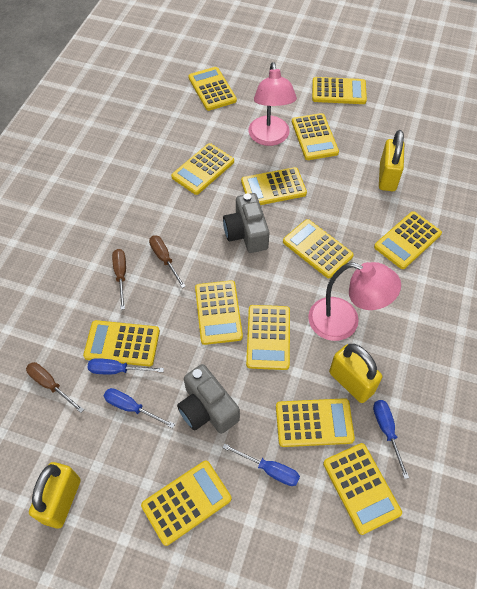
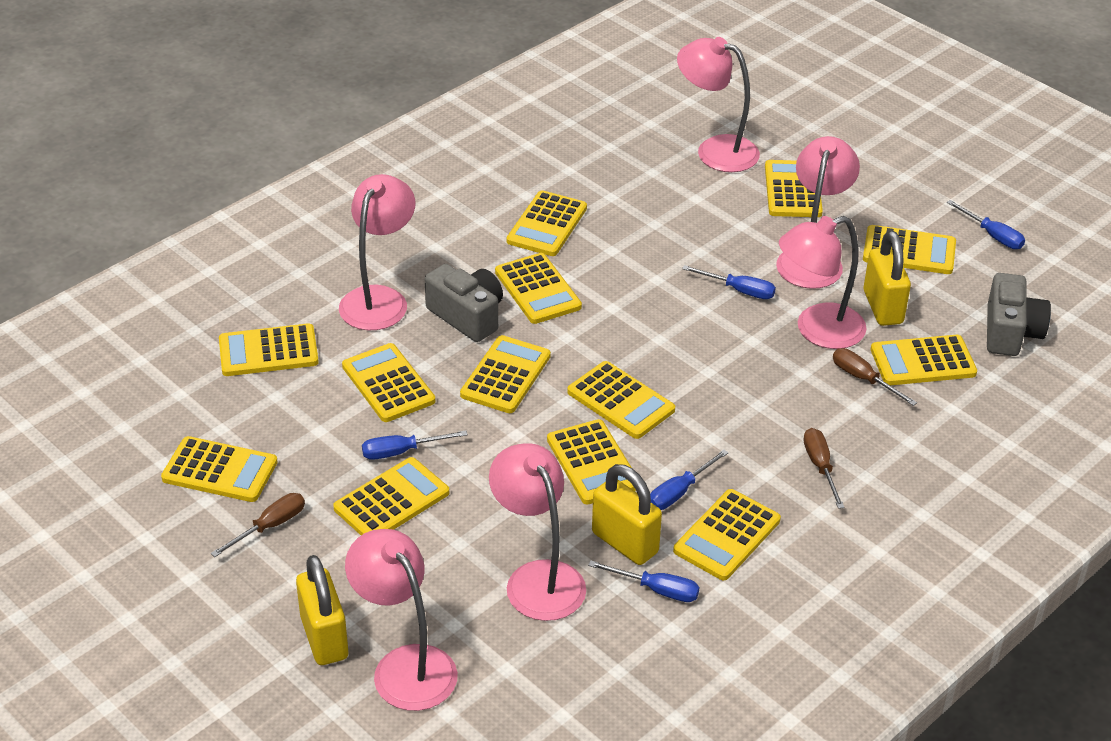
blue screwdriver: [88,358,164,374] [104,388,175,428] [222,443,300,486] [373,400,409,479] = 4 -> [362,430,468,460] [588,560,699,602] [650,450,729,510] [682,265,776,299] [947,200,1025,249] = 5
pink lamp: [249,62,297,146] [308,262,401,341] = 2 -> [339,174,415,330] [345,529,458,711] [489,443,586,621] [677,37,760,172] [776,136,860,289] [779,216,867,349] = 6

